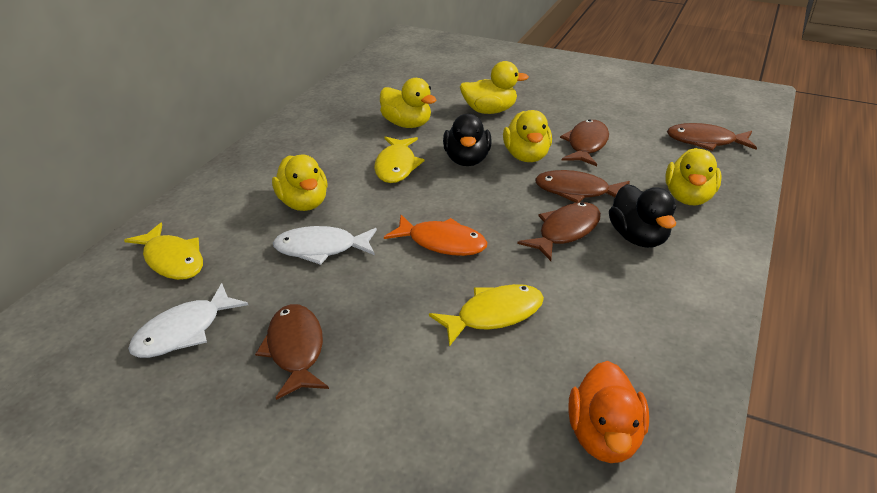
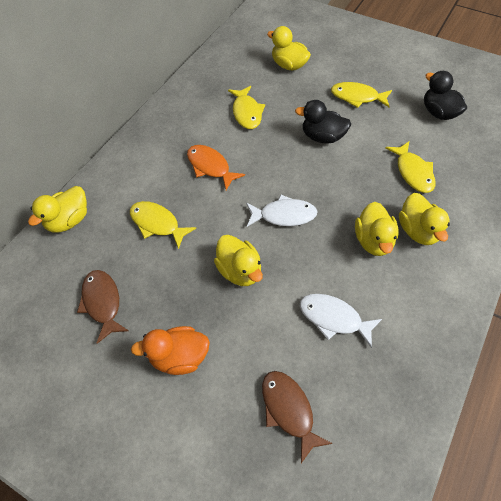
brown fish: [255,304,329,400] [517,202,601,261] [535,170,630,203] [560,119,609,166] [667,123,757,151] = 5 -> [77,270,129,344] [262,371,333,463] = 2
yellow fish: [124,223,203,280] [374,136,424,183] [429,284,544,347] = 3 -> [130,201,196,249] [228,86,265,129] [331,82,392,108] [385,141,435,193] = 4

